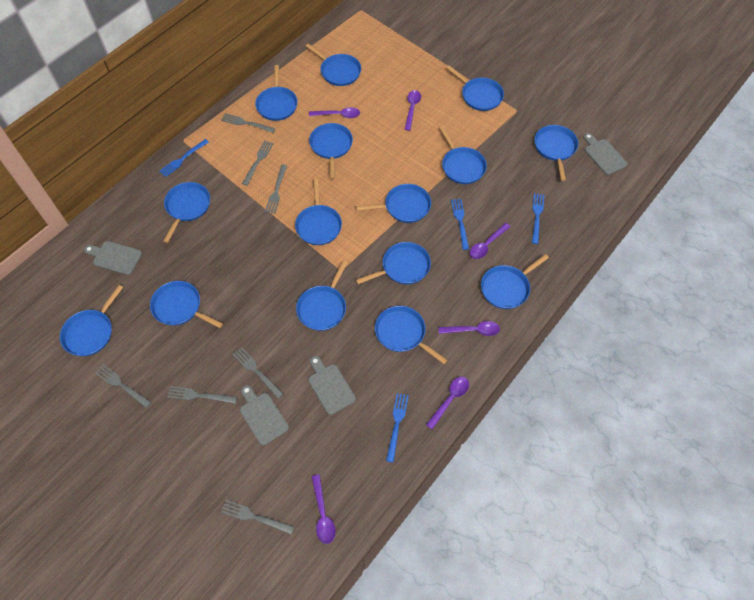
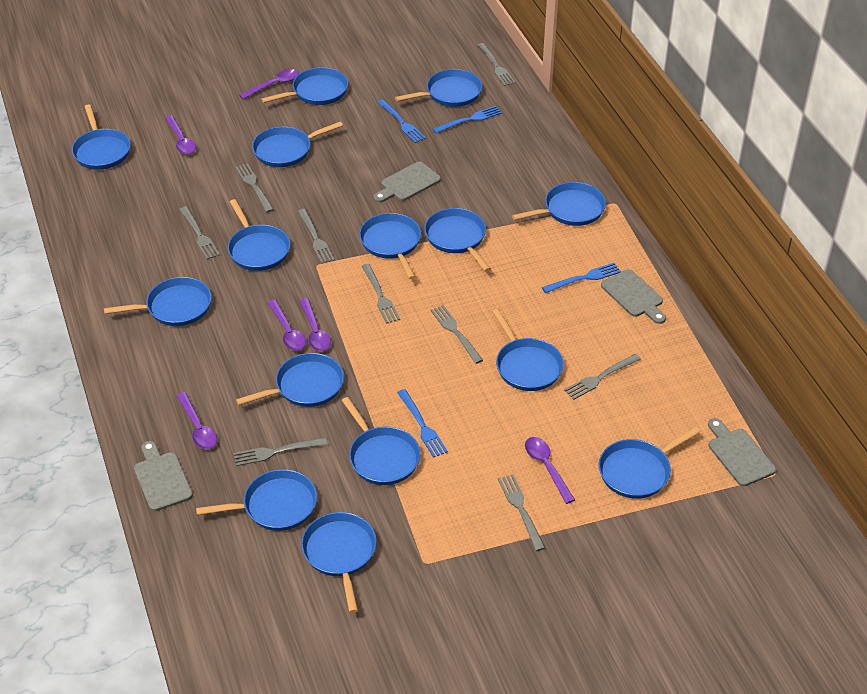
grey fork: [95,364,151,408] [167,386,237,404] [221,113,275,133] [221,500,294,534] [233,347,283,399] [242,141,274,186] [265,165,287,214] = 7 -> [179,206,220,259] [234,437,327,466] [235,163,274,212] [298,209,335,264] [361,264,400,324] [430,305,483,364] [478,43,516,86] [498,474,545,551] [564,354,641,400] = 9

